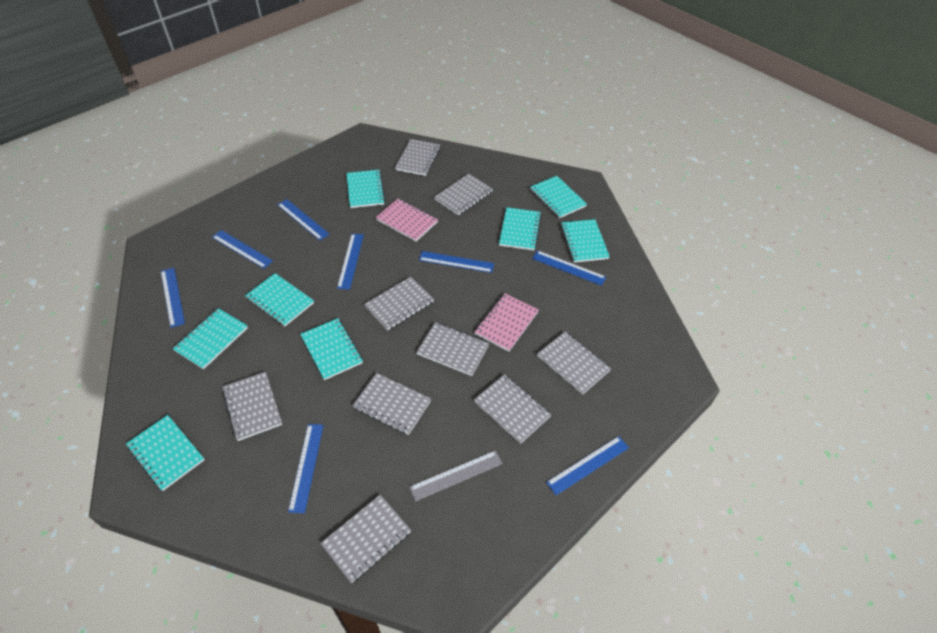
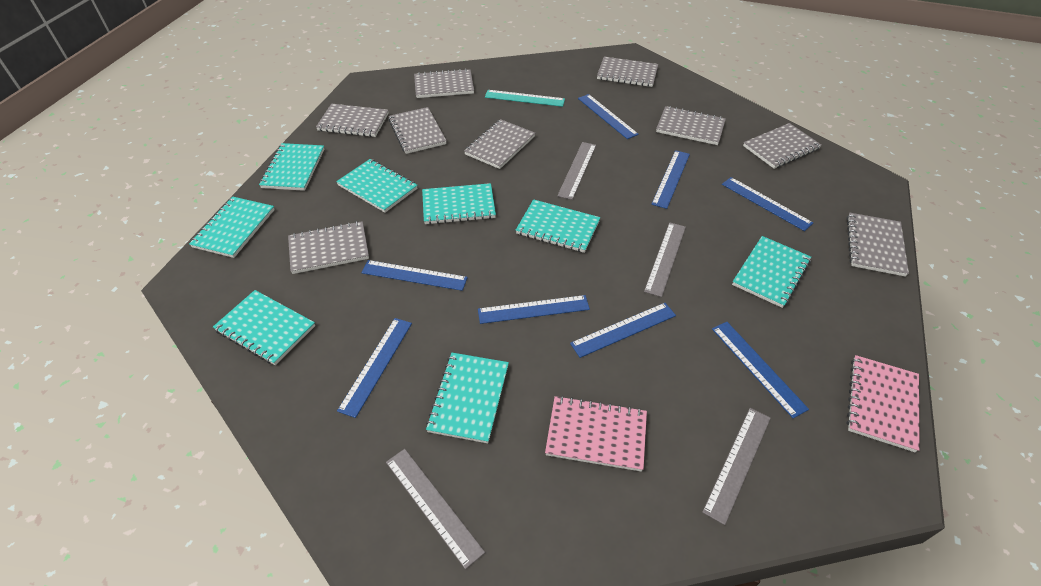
grey ruler: [409,450,503,501] = 1 -> [386,449,485,569] [557,142,596,200] [644,222,686,297] [702,408,771,525] = 4
turquoise ruler: none = 0 -> [485,90,565,107] = 1

